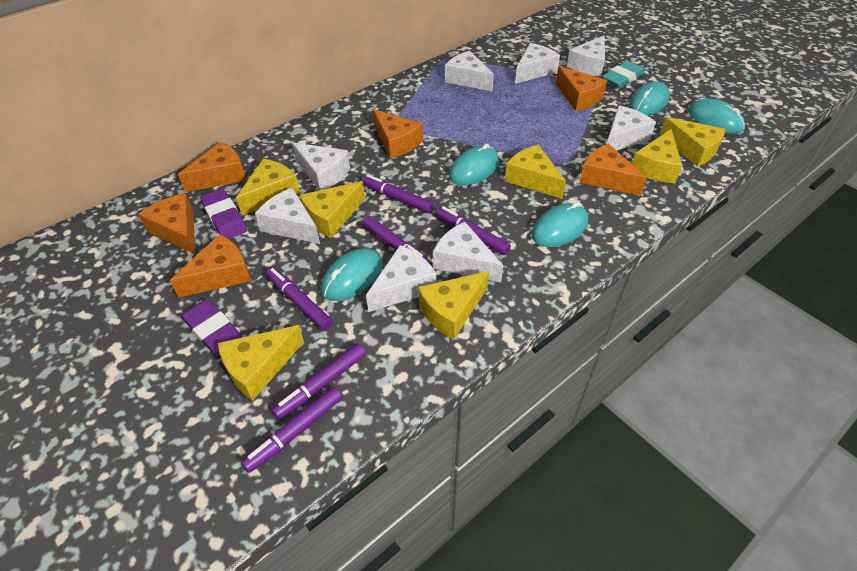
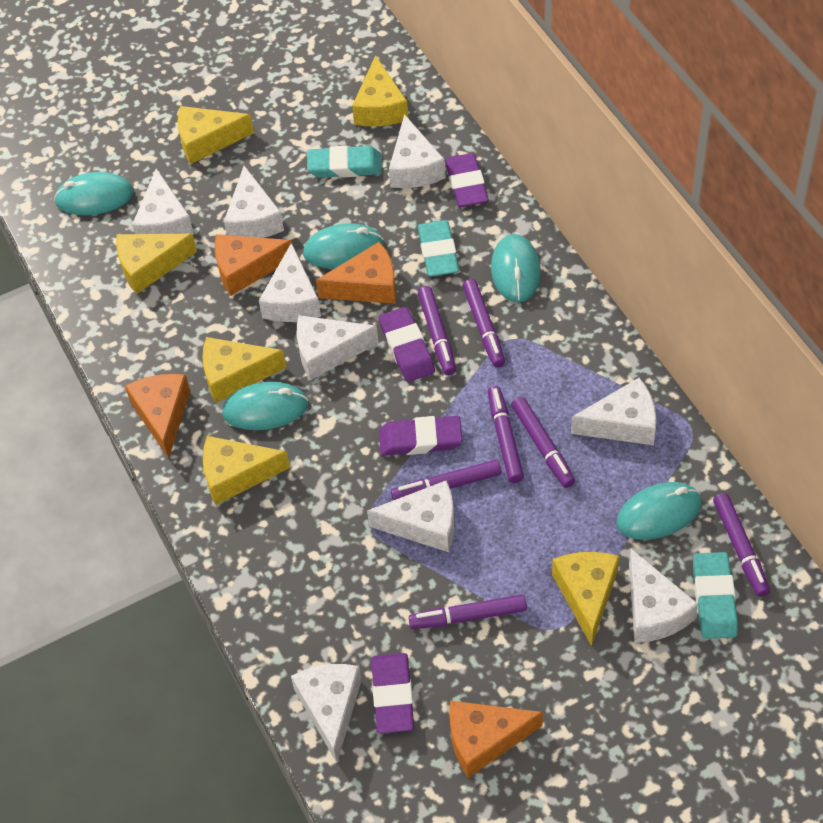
orange cheese: [138,193,195,254] [170,234,251,298] [178,142,247,192] [373,109,423,159] [556,66,607,111] [579,143,647,196] = 6 -> [125,374,190,459] [215,234,292,296] [316,242,396,304] [449,701,543,778] = 4
purple eraser: [181,299,242,354] [200,189,247,239] = 2 -> [372,653,414,734] [379,307,435,382] [379,416,462,456] [445,153,489,207] = 4
purple marker: [241,387,343,473] [266,267,332,330] [272,343,366,420] [361,174,434,213] [362,216,430,264] [435,206,511,255] = 6 -> [391,460,502,500] [409,595,527,629] [418,286,456,375] [463,279,505,367] [488,386,524,483] [511,397,575,488] [713,493,770,597] = 7
turquoise eraser: [602,61,645,88] = 1 -> [307,146,382,178] [418,220,459,277] [693,552,738,639] = 3
white cheese: [255,188,320,244] [292,142,350,190] [366,245,437,312] [433,222,503,283] [445,51,494,91] [515,43,560,84] [567,35,605,77] [607,106,656,150] = 8 -> [132,169,194,234] [224,166,284,238] [259,243,321,322] [291,664,362,763] [297,315,379,380] [367,480,454,552] [389,114,446,188] [571,378,656,445] [629,549,698,643] = 9
yellow cheese: [218,325,304,401] [236,159,300,216] [300,181,365,238] [418,271,489,339] [505,145,566,199] [632,129,682,183] [660,117,726,167] = 7 -> [116,233,197,294] [178,106,254,164] [202,337,286,403] [203,436,290,505] [352,55,408,127] [552,552,619,646] = 6

